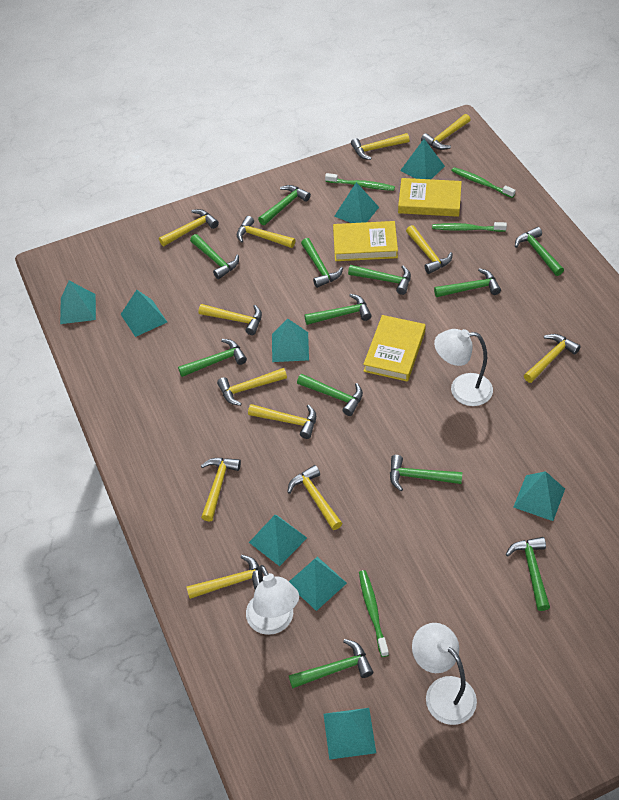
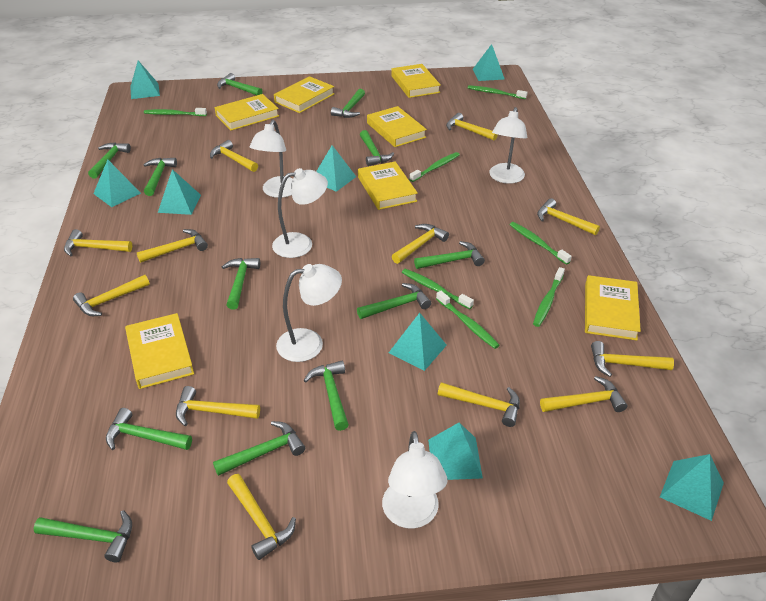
green toothbrush: [325,173,395,191] [359,570,389,657] [432,222,507,232] [451,167,515,198] = 4 -> [144,108,207,116] [402,269,474,309] [409,152,460,182] [436,291,500,349] [468,85,527,99] [510,222,572,265] [533,267,565,327] = 7
turquoise pyramid: [60,281,96,324] [121,290,167,337] [249,515,307,566] [272,319,309,362] [289,557,347,611] [323,708,376,760] [334,182,379,223] [400,139,445,179] [513,471,565,521] = 9 -> [93,159,141,207] [130,61,160,99] [158,169,201,215] [316,145,356,192] [389,313,447,371] [428,423,483,480] [473,44,505,81] [660,454,724,521] = 8
white lamp: [246,565,299,635] [412,623,477,725] [434,329,493,406] = 3 -> [249,120,293,198] [272,168,328,258] [276,264,342,362] [382,431,447,529] [489,107,527,184] = 5
yellow book: [333,221,398,261] [363,315,426,382] [398,178,462,217] = 3 -> [125,313,194,389] [215,94,279,131] [274,76,334,113] [358,161,418,210] [367,106,427,147] [391,64,441,98] [585,275,641,340] = 7

